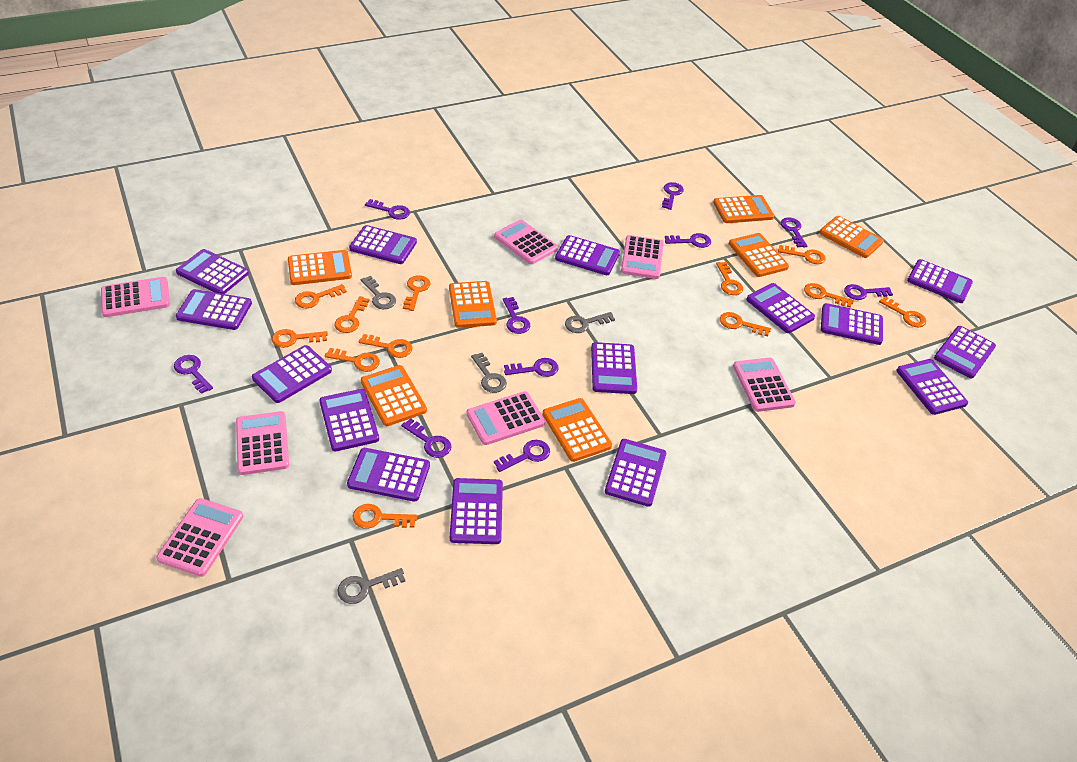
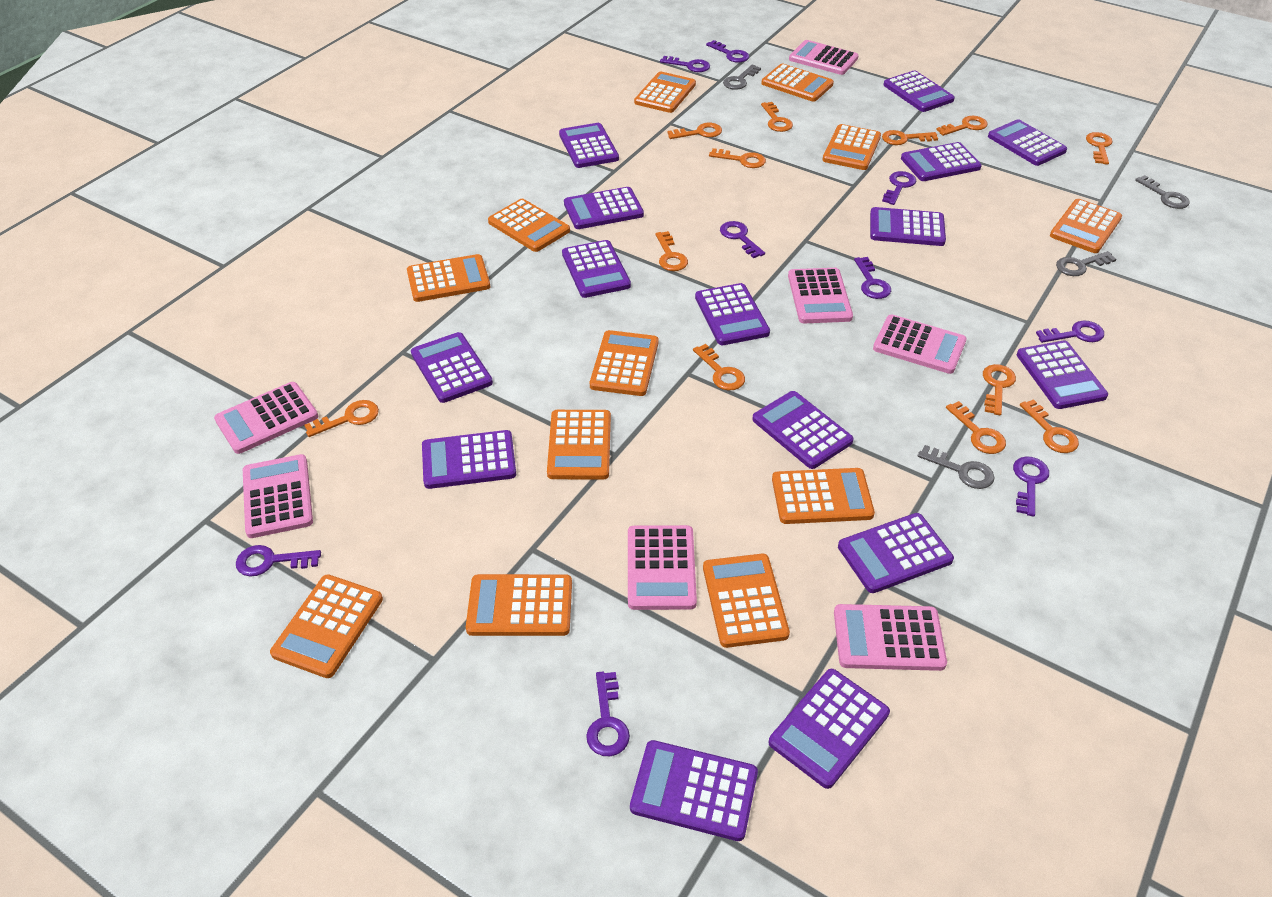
orange calculator: [288,250,352,285] [361,365,427,426] [449,281,497,328] [542,398,612,462] [713,195,775,223] [729,233,789,277] [819,216,884,258] = 7 -> [270,574,383,678] [407,254,490,302] [466,574,572,636] [488,199,570,252] [547,410,611,480] [590,330,659,396] [634,71,696,113] [703,554,790,648] [761,64,834,102] [772,468,875,524] [822,124,881,170] [1050,199,1122,253] = 12
purple key: [174,355,213,394] [365,199,410,220] [401,418,452,458] [494,440,550,472] [503,297,530,334] [504,358,559,377] [662,182,684,210] [665,233,711,248] [781,217,807,247] [844,284,893,300] = 10 -> [236,545,321,577] [586,672,630,756] [660,56,710,72] [706,40,749,63] [720,221,765,258] [854,257,891,299] [882,171,916,205] [1013,456,1049,517] [1036,320,1104,343] = 9

